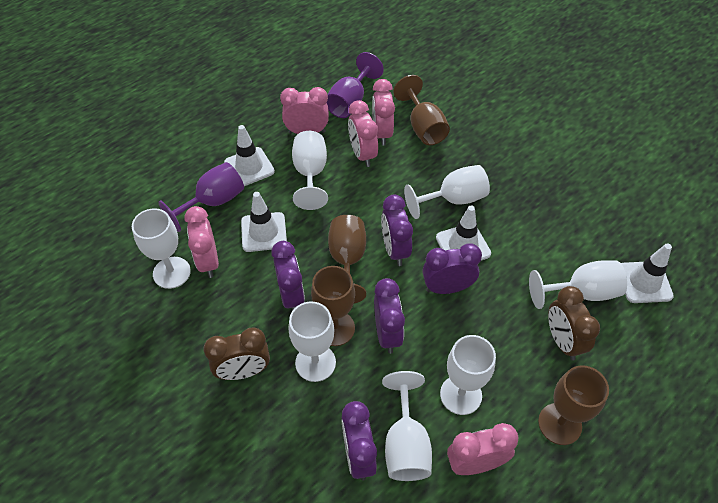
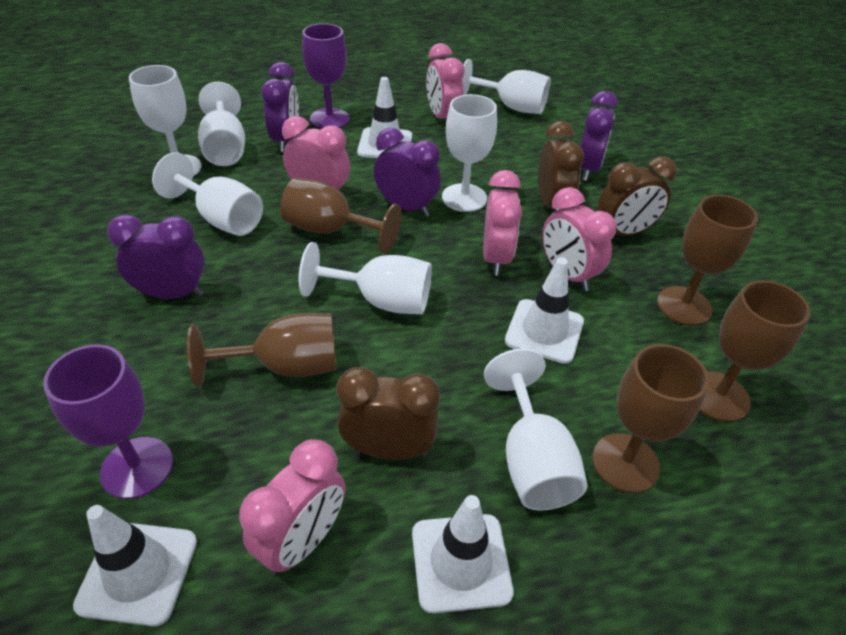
brown clock: [204,327,270,380] [548,286,600,361] = 2 -> [337,367,440,460] [538,121,584,212] [598,156,677,236] = 3
brown goblet: [311,266,355,346] [328,215,366,304] [393,75,450,145] [538,365,609,445] = 4 -> [187,313,337,387] [280,178,401,253] [592,344,709,493] [657,195,758,326] [699,280,811,422] = 5
purple clock: [271,241,305,311] [342,401,377,481] [374,278,405,354] [381,195,413,266] [423,244,482,294] = 5 -> [107,214,205,299] [261,62,299,152] [374,128,441,217] [580,91,618,181] = 4

